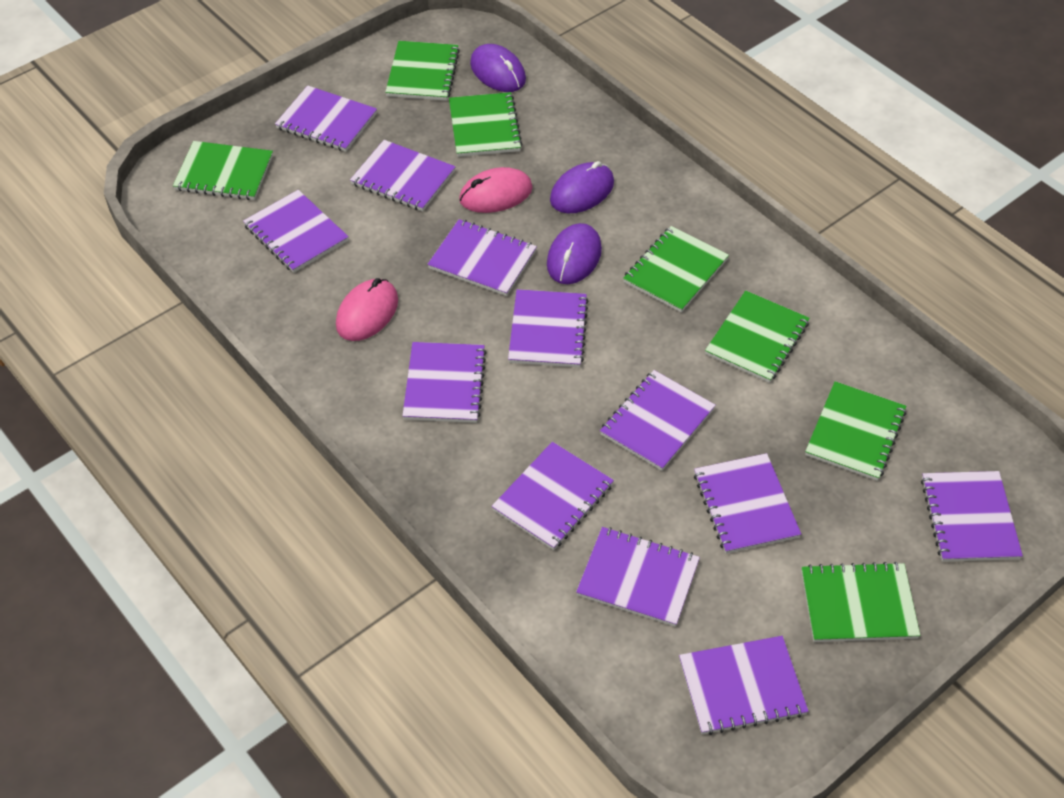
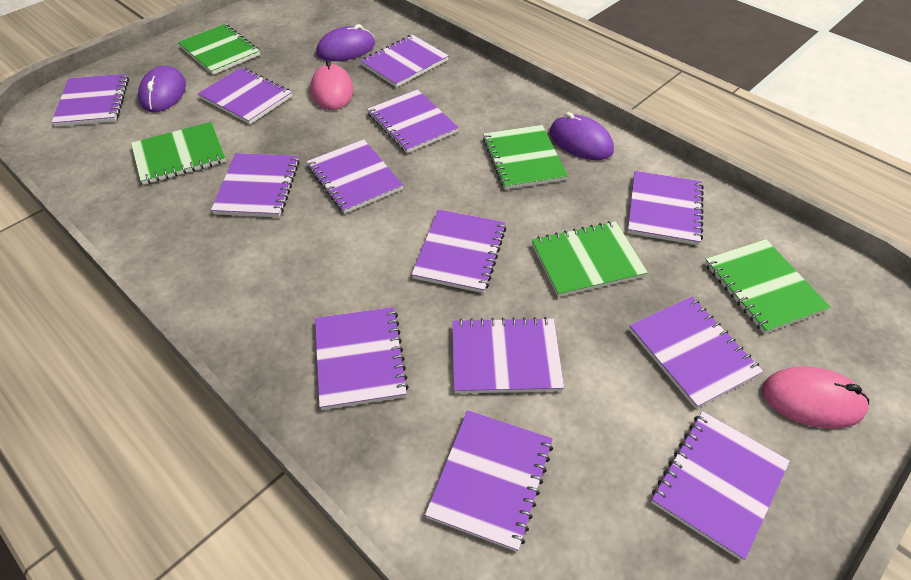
green notebook: [173,141,273,200] [385,41,460,101] [449,92,522,157] [623,226,729,312] [705,290,810,383] [801,562,920,642] [805,381,907,481] = 7 -> [131,122,226,185] [178,24,260,75] [483,125,568,190] [531,221,648,297] [705,239,830,334] = 5
purple notebook: [243,190,349,273] [275,85,377,152] [350,140,456,211] [402,342,487,423] [427,219,537,296] [492,442,614,550] [508,289,589,367] [576,527,700,627] [600,370,716,471] [679,636,809,735] [694,453,801,554] [921,471,1023,562] = 12 -> [51,74,129,127] [198,67,292,124] [211,153,299,217] [307,139,403,214] [315,307,409,410] [360,35,449,87] [367,89,459,153] [411,209,506,293] [425,410,553,552] [452,317,564,393] [627,171,704,245] [629,296,763,409] [651,411,790,561] = 13

